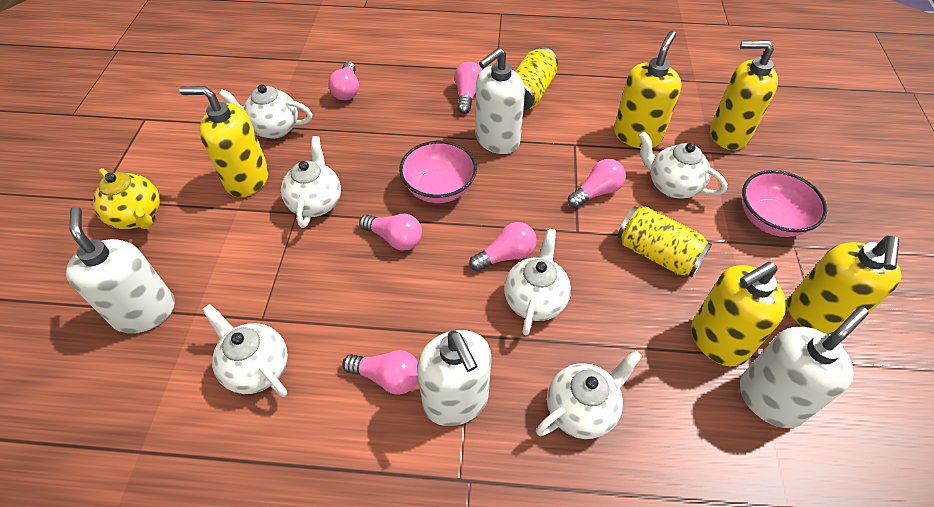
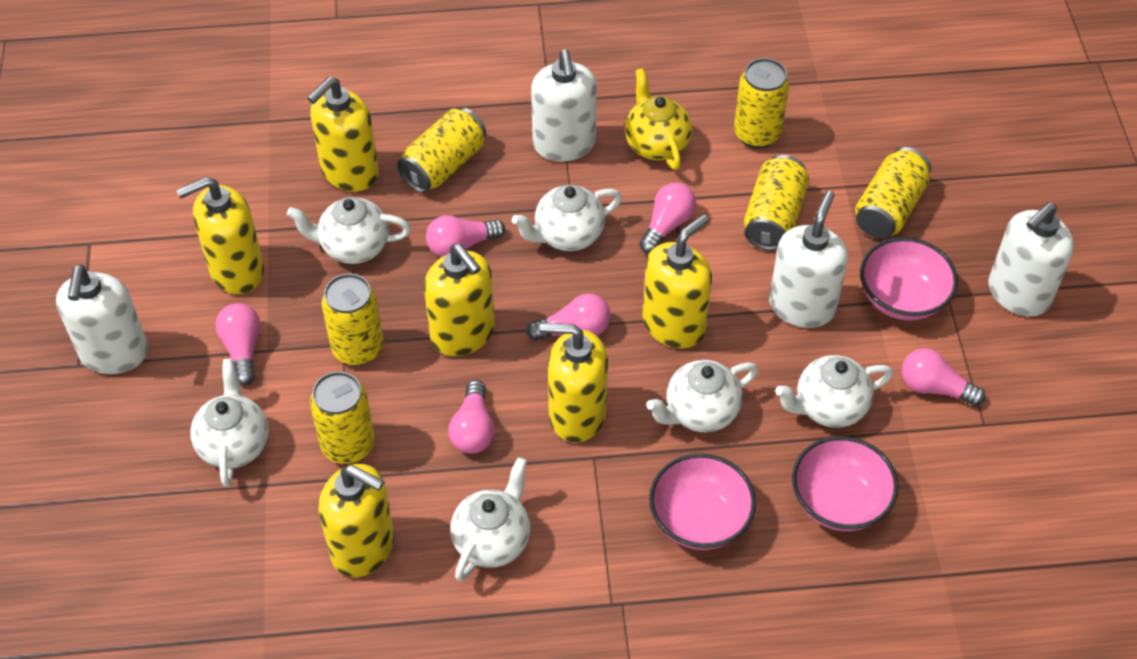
pink bowl: [399,141,477,203] [742,170,827,237] = 2 -> [649,453,756,550] [792,436,898,531] [860,237,958,321] = 3
yellow can: [515,47,558,110] [617,206,712,278] = 2 -> [310,371,375,464] [322,274,384,366] [397,107,486,193] [734,58,789,149] [744,155,809,250] [855,147,931,239] = 6
yellow soap dispenser: [179,86,269,197] [614,31,682,148] [691,262,787,366] [710,40,778,150] [788,236,901,335] = 5 -> [177,177,264,294] [307,77,379,192] [319,464,394,577] [424,244,495,356] [539,323,608,443] [642,214,712,349] = 6

